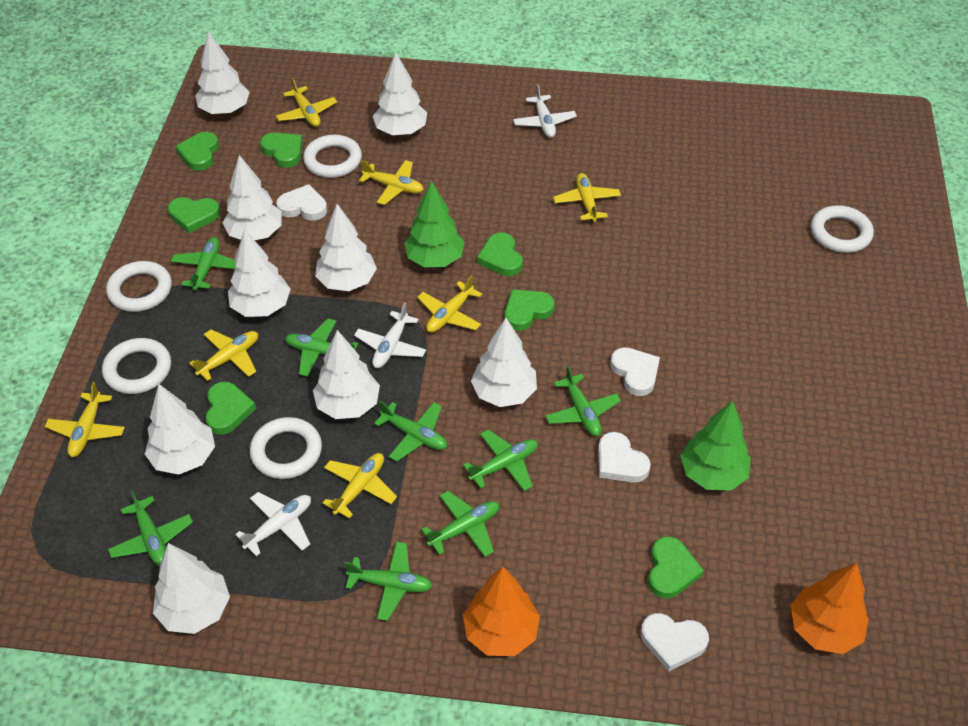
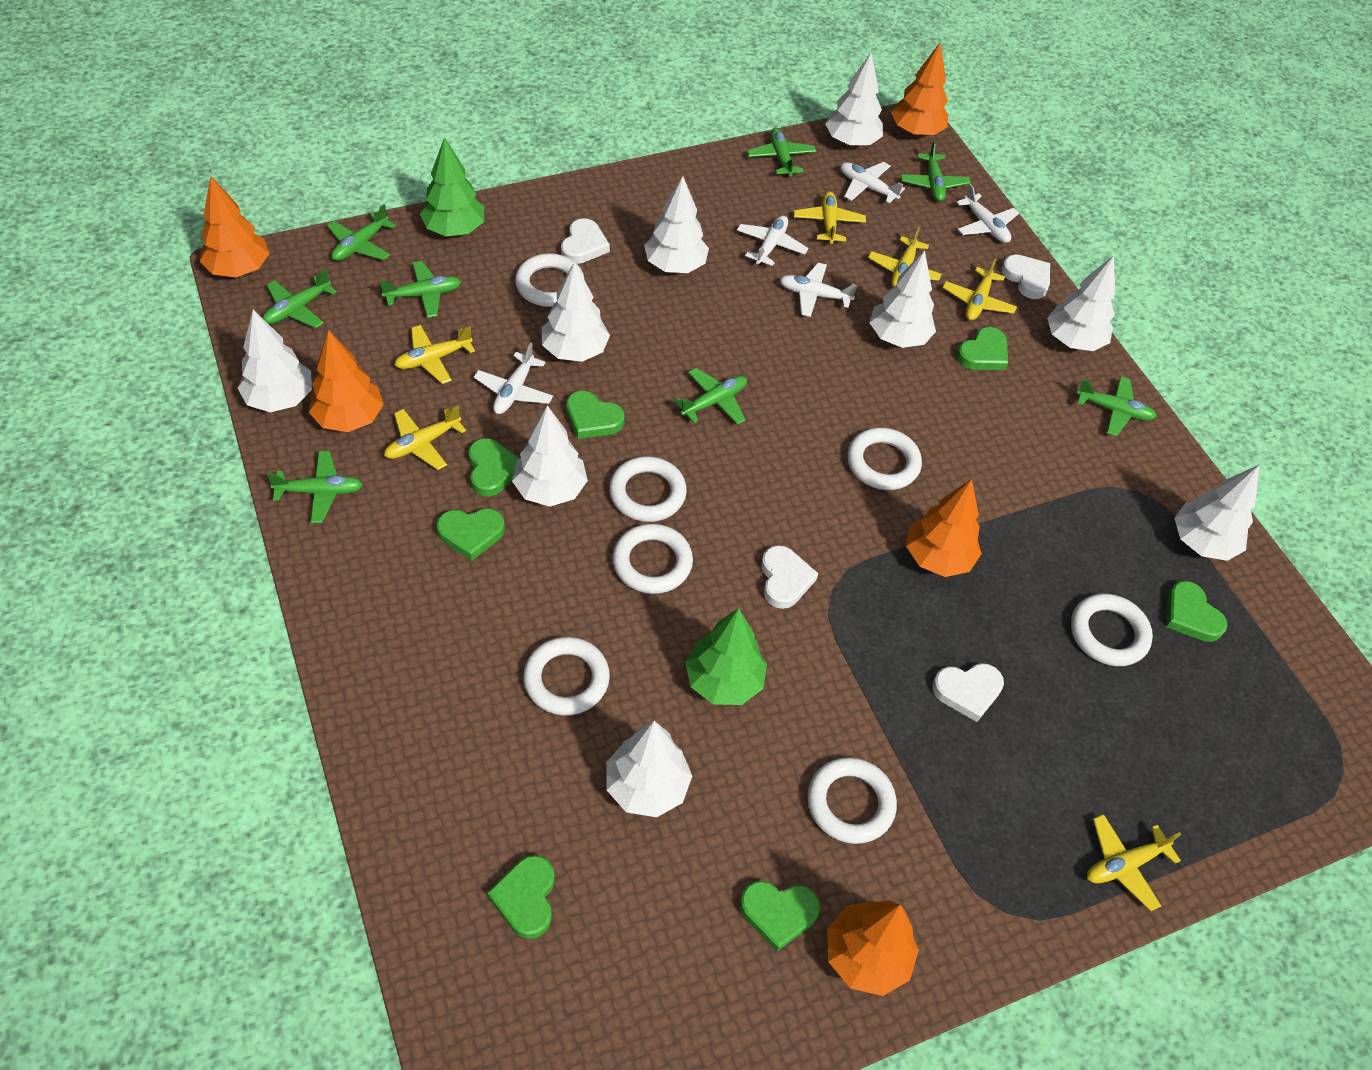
orange tree: [463,566,540,656] [791,563,869,654] = 2 -> [200,176,270,277] [309,330,384,432] [827,900,919,996] [891,43,948,137] [906,479,982,577] = 5
white plane: [235,492,311,556] [354,302,426,368] [513,84,577,138] = 3 -> [474,343,553,414] [737,216,808,266] [780,263,858,317] [841,162,905,203] [956,184,1019,243] = 5
white ring: [102,338,171,394] [106,261,172,312] [250,417,322,479] [303,135,362,178] [811,205,874,253] = 5 -> [515,253,584,307] [523,637,610,716] [609,456,687,522] [612,524,693,594] [807,757,897,844] [847,428,922,490] [1071,594,1153,666] = 7
yellow plane: [45,382,125,457] [189,329,258,381] [276,78,337,127] [322,453,397,519] [359,160,424,205] [417,275,482,333] [553,173,621,222] = 7 -> [384,406,466,470] [394,325,475,384] [794,191,866,244] [868,227,942,287] [942,258,1017,321] [1087,814,1181,912] = 6

